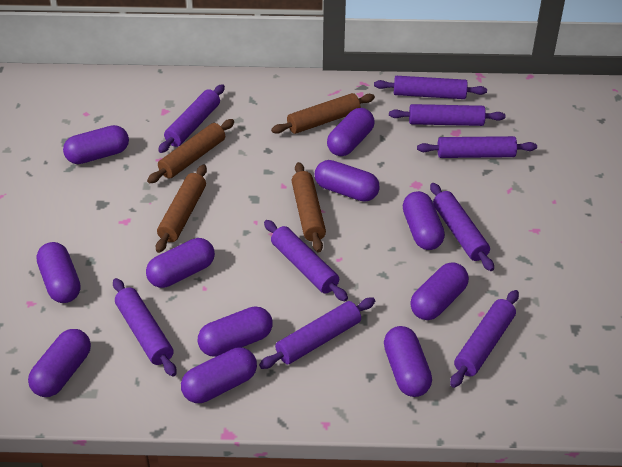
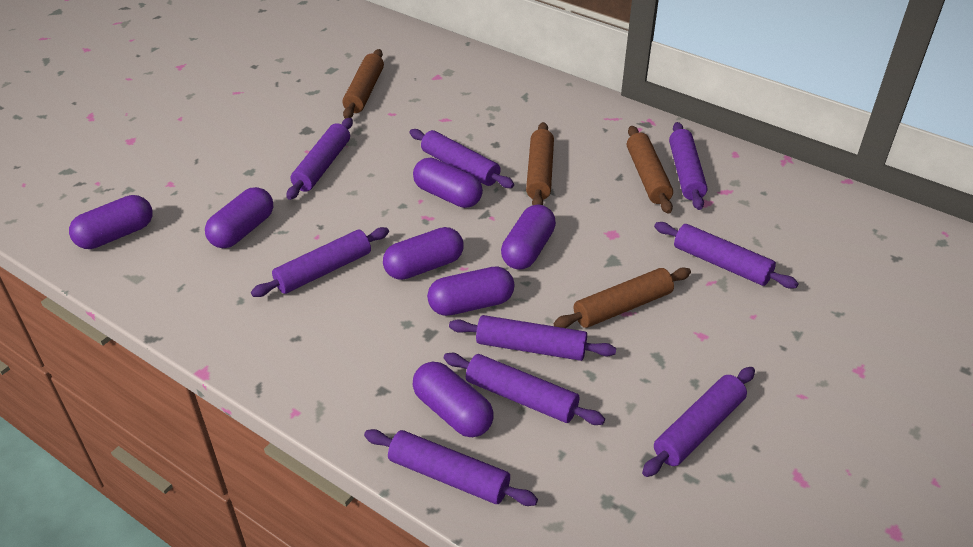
purple capsule: [28,329,91,397] [36,242,80,303] [63,125,129,164] [146,238,215,288] [181,348,257,403] [198,306,273,357] [315,160,380,202] [327,108,375,156] [384,326,432,397] [403,191,445,250] [410,262,469,320] = 11 -> [69,195,153,249] [205,187,273,248] [383,227,464,280] [412,361,494,437] [413,158,483,208] [427,266,515,316] [501,204,556,270] = 7

